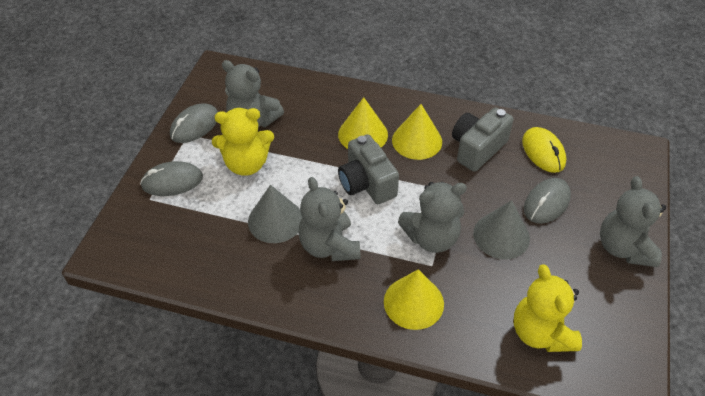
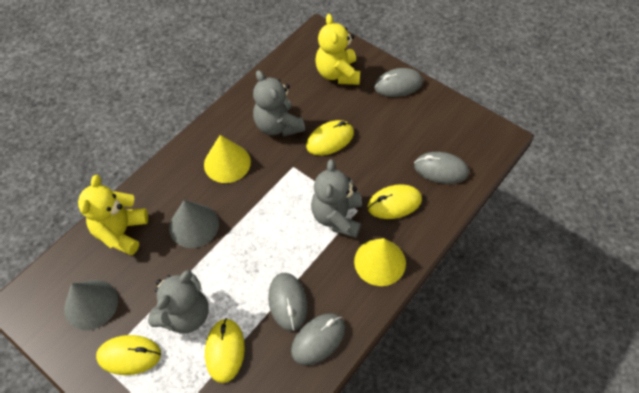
grey camera: [338,134,399,204] [452,107,514,172] = 2 -> none = 0
grey mouse: [140,161,203,196] [170,104,218,143] [524,178,571,224] = 3 -> [268,273,307,331] [291,313,345,365] [374,68,423,97] [414,152,469,184] = 4
grey teddy bear: [222,60,284,127] [298,177,360,261] [398,182,467,253] [600,176,666,267] = 4 -> [148,270,209,334] [253,70,305,137] [311,159,362,238] = 3
yellow cone: [338,97,388,149] [384,269,444,330] [392,104,442,160] = 3 -> [204,135,251,183] [354,238,406,286] = 2
yellow mouse: [522,127,566,173] = 1 -> [96,335,161,375] [205,318,245,383] [306,120,354,156] [367,184,422,219] = 4

